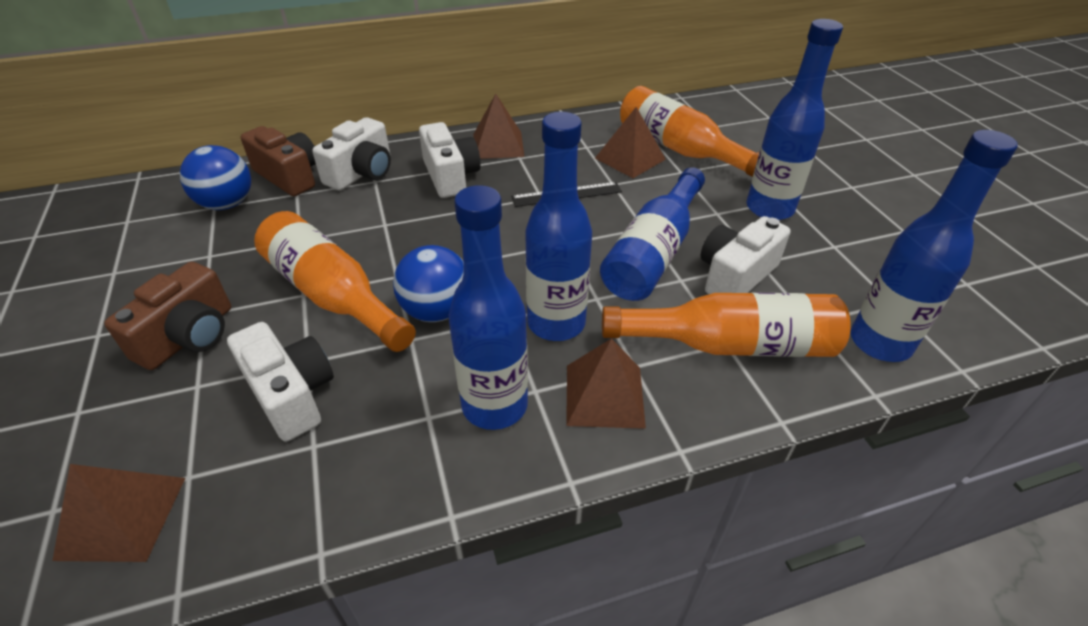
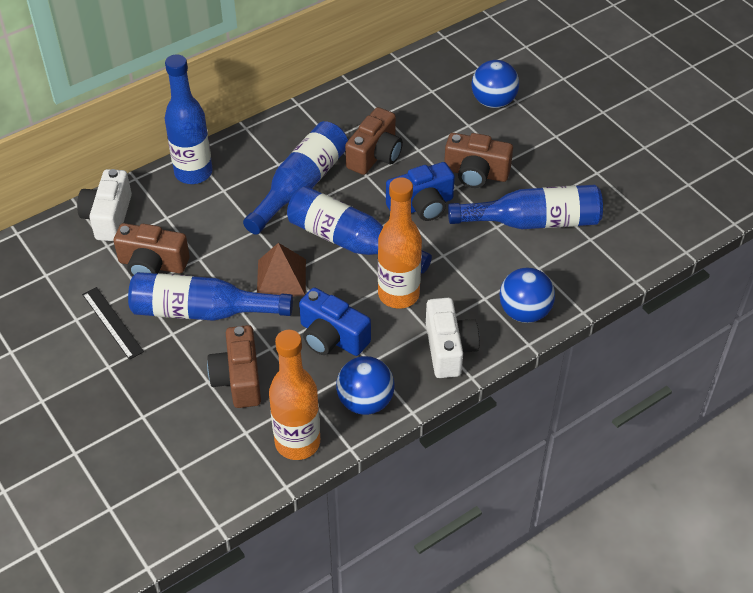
blue ball: [180,145,251,210] [393,245,463,322] = 2 -> [336,356,395,415] [471,60,519,108] [500,268,555,323] = 3
blue camera: none = 0 -> [299,287,371,356] [386,162,455,221] = 2
brown camera: [104,262,231,370] [241,126,316,196] = 2 -> [114,223,190,276] [207,325,261,408] [345,107,403,175] [444,133,513,188] = 4
brown pyramid: [52,464,185,562] [474,94,524,159] [566,338,646,429] [595,107,666,178] = 4 -> [257,243,306,296] = 1
orange bottle: [254,211,416,352] [602,292,851,357] [620,86,759,177] = 3 -> [269,330,320,460] [378,177,422,309] = 2
white camera: [227,322,334,442] [312,117,391,191] [419,122,481,198] [701,216,791,295] = 4 -> [77,169,132,241] [426,298,479,378] = 2

